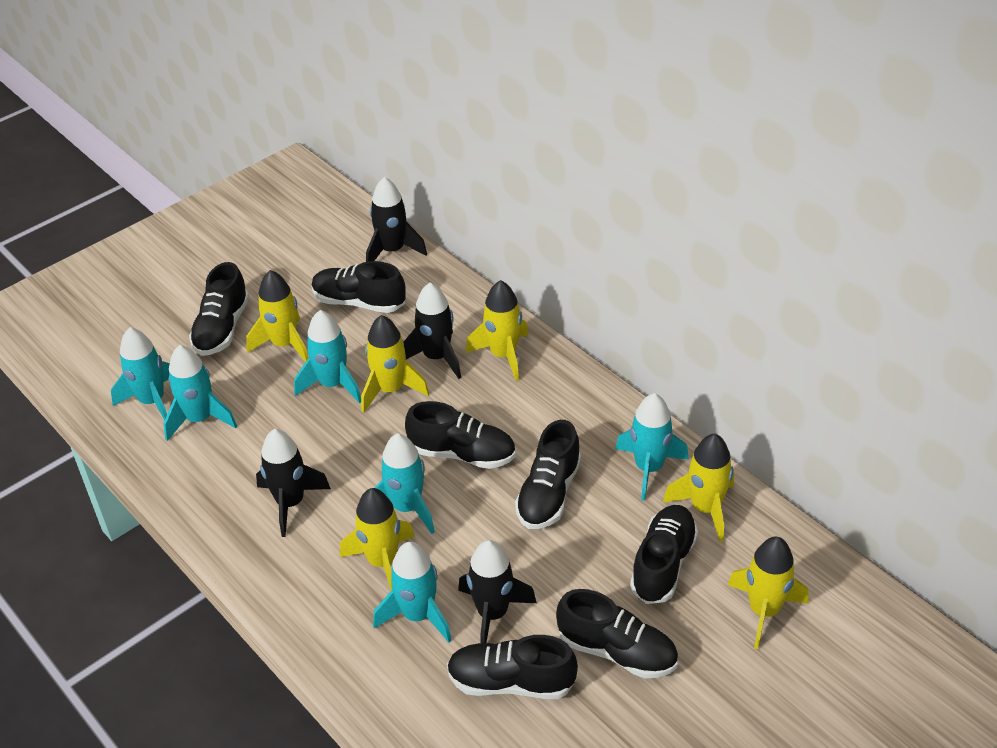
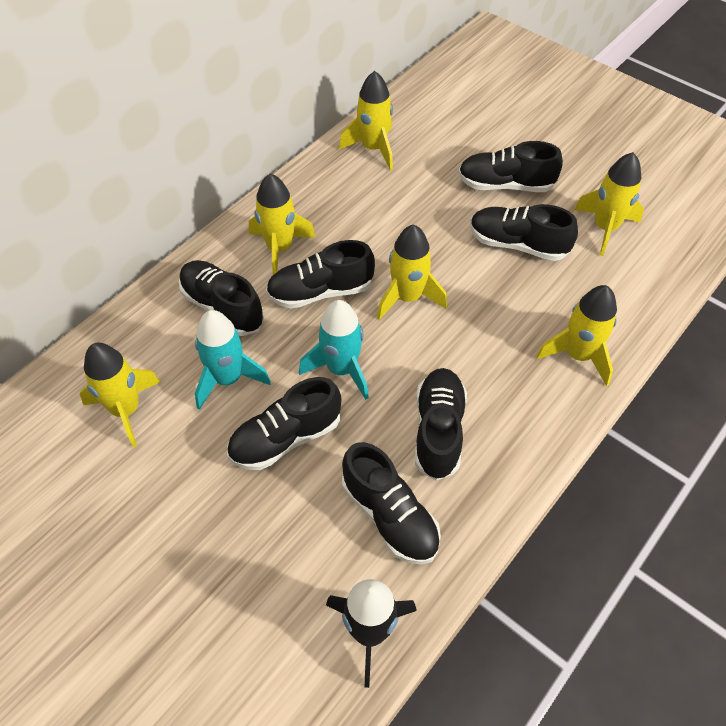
black rocket: [256,429,331,537] [366,177,427,262] [404,283,461,379] [458,540,537,643] = 4 -> [326,579,417,688] = 1
turquoise rocket: [111,327,170,420] [163,345,237,441] [294,310,361,403] [373,542,452,643] [375,433,435,534] [615,393,689,501] = 6 -> [195,310,271,410] [299,300,369,400] = 2

